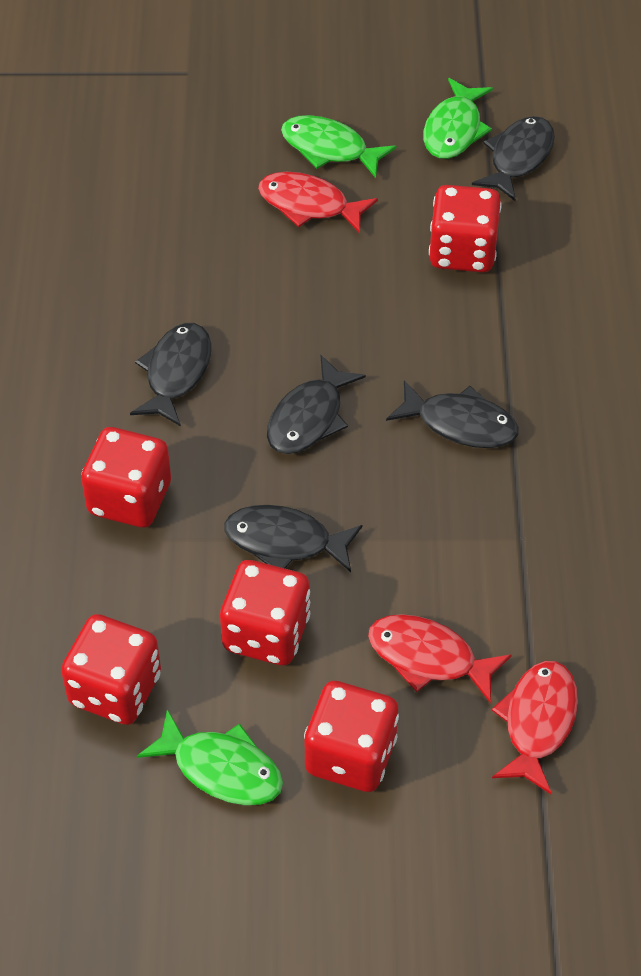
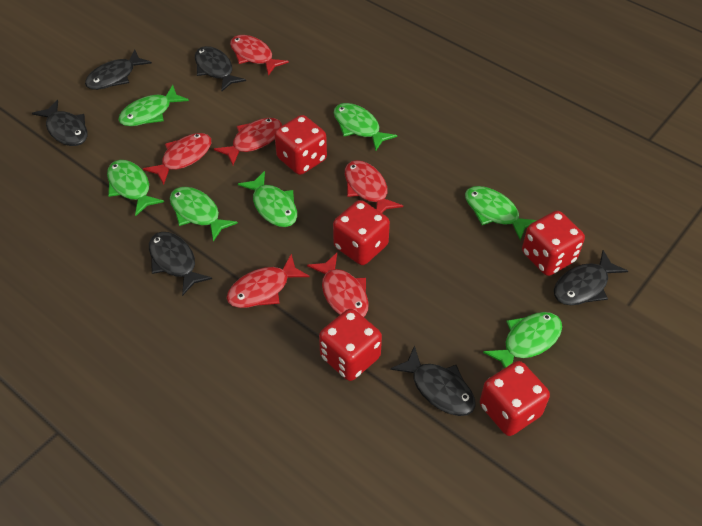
black fish: [130,323,211,427] [224,505,362,572] [267,355,366,454] [386,380,519,448] [472,116,555,202] = 5 -> [32,100,87,146] [85,50,152,90] [149,232,212,296] [195,46,246,92] [390,345,476,416] [554,250,628,305] = 6
green fish: [137,709,283,805] [281,115,396,178] [423,78,493,159] = 3 -> [107,160,164,216] [118,85,189,126] [170,187,238,241] [238,171,297,227] [334,103,397,151] [465,186,537,240] [483,312,562,368] = 7
red fish: [258,172,378,233] [368,614,512,703] [492,661,578,794] = 3 -> [143,133,211,185] [214,118,282,165] [227,254,310,308] [230,35,289,76] [307,253,369,317] [345,160,403,213] = 6

